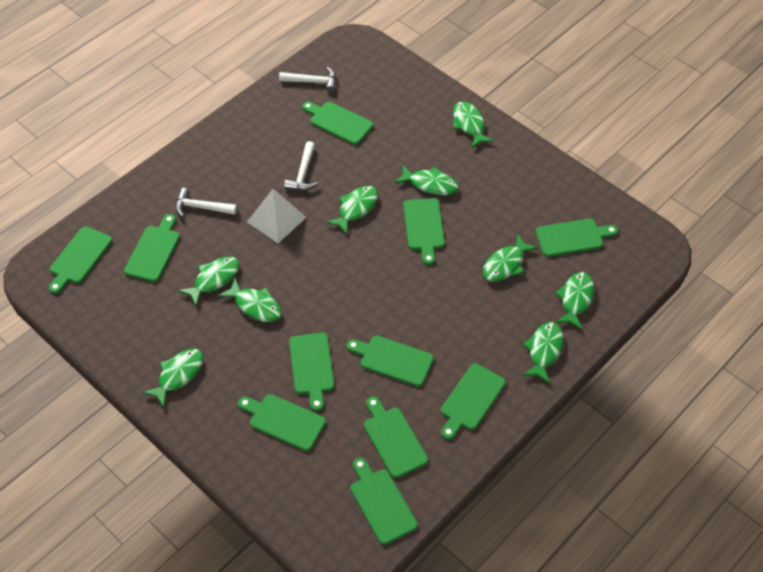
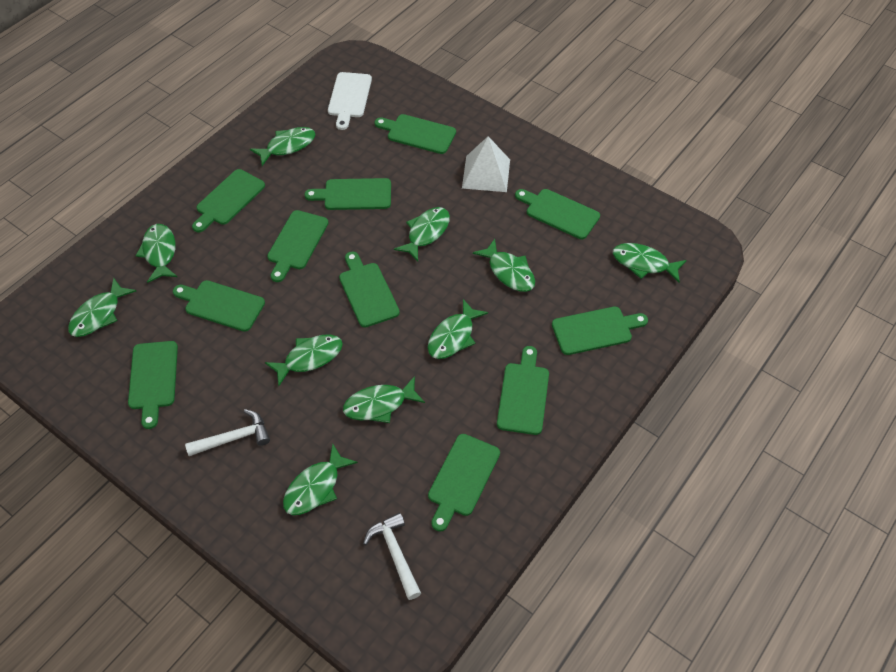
green fish: [142,349,203,408] [178,257,239,306] [218,278,281,322] [326,186,378,235] [395,165,458,195] [453,101,494,148] [483,234,538,282] [522,322,564,384] [555,272,594,330] = 9 -> [68,278,136,337] [135,224,177,283] [250,127,316,166] [265,335,343,386] [283,444,358,515] [343,376,425,423] [394,207,450,262] [428,299,488,359] [473,239,535,292] [613,243,687,283] = 10
white cutting board: none = 0 -> [328,72,372,130] = 1
white hammer: [175,188,237,218] [279,67,336,93] [284,141,318,191] = 3 -> [185,409,270,456] [363,513,421,600] = 2

